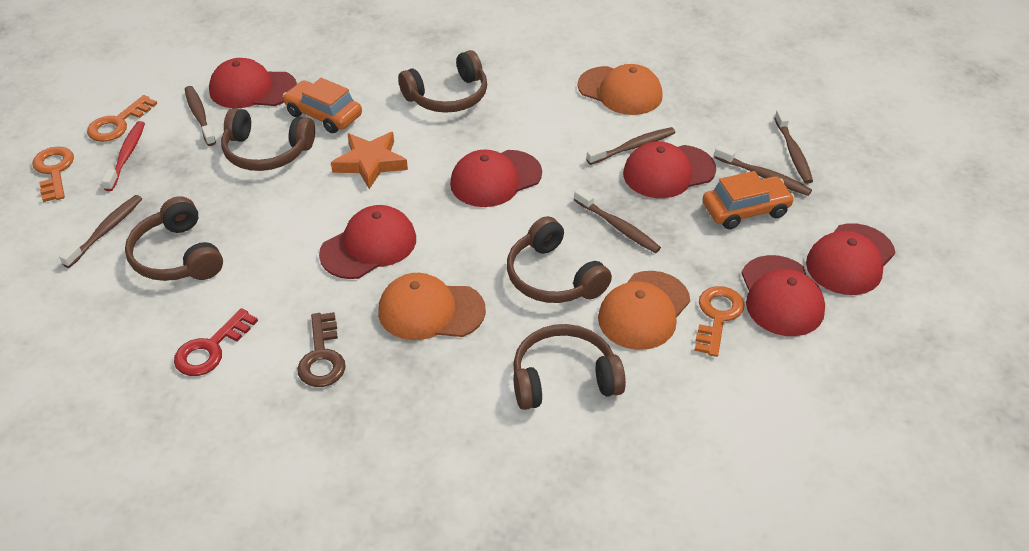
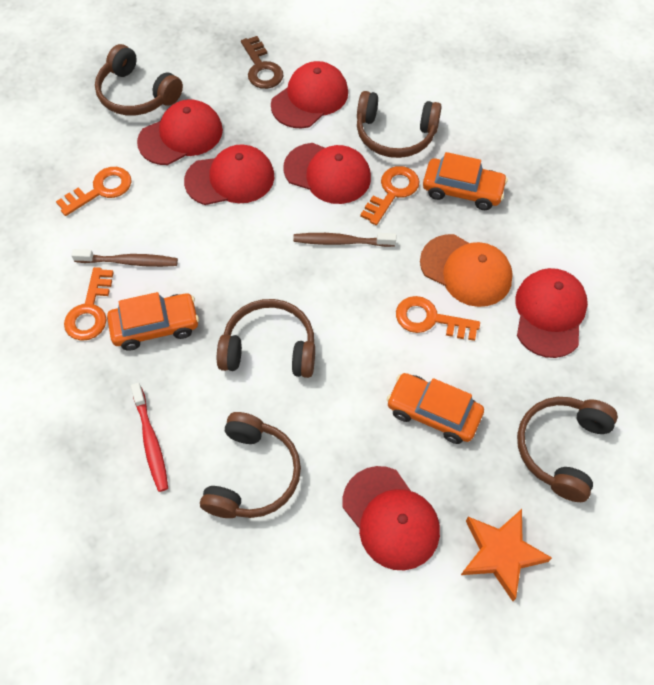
brown toothbrush: [59,195,142,268] [185,86,216,146] [574,188,661,253] [586,127,676,165] [714,145,812,196] [774,109,813,184] = 6 -> [71,249,178,267] [293,233,396,247] = 2
orange cap: [378,273,486,340] [578,64,663,115] [598,271,690,350] = 3 -> [420,234,513,307] = 1
orange car: [283,78,362,133] [702,171,795,229] = 2 -> [107,292,199,351] [387,373,484,444] [423,152,508,210] = 3
orange key: [32,147,74,202] [87,95,157,142] [694,286,745,357] = 3 -> [56,167,132,216] [64,267,114,341] [360,166,419,225] [396,296,480,341] = 4
red key: [174,308,258,376] = 1 -> none = 0

